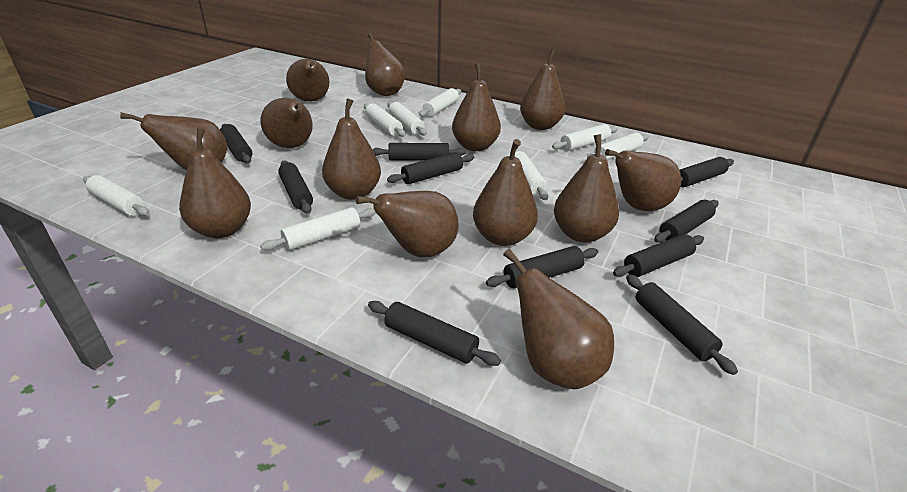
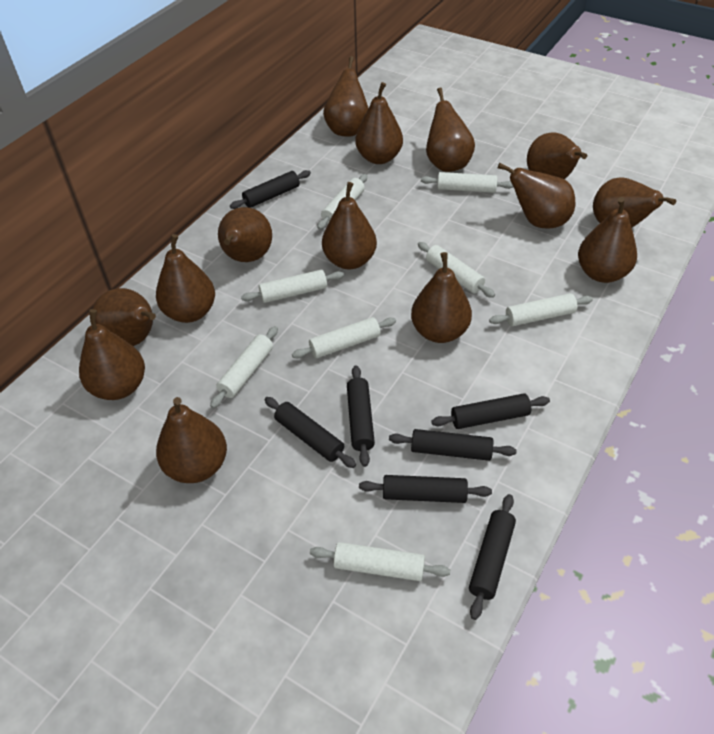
black rolling pin: [220,124,252,163] [278,160,313,214] [368,301,501,366] [372,143,466,161] [387,152,474,184] [486,246,598,288] [613,234,704,277] [626,274,738,375] [654,200,719,243] [680,157,734,187] = 10 -> [230,170,311,209] [265,397,356,468] [347,365,375,467] [359,475,492,503] [389,429,517,461] [431,393,550,429] [469,494,516,620] = 7
brown pear: [120,112,228,170] [179,127,251,238] [260,98,313,148] [286,59,329,102] [322,98,381,200] [356,191,458,257] [365,33,405,96] [452,63,501,151] [473,139,538,246] [503,249,614,389] [520,49,565,130] [554,134,619,243] [605,149,681,211] = 13 -> [79,309,145,400] [92,288,156,346] [156,234,215,323] [156,397,227,483] [218,207,272,262] [322,182,377,269] [323,56,368,137] [355,82,403,164] [411,252,472,343] [426,88,475,172] [498,163,575,229] [527,132,587,179] [578,197,637,283] [593,177,677,228] = 14

